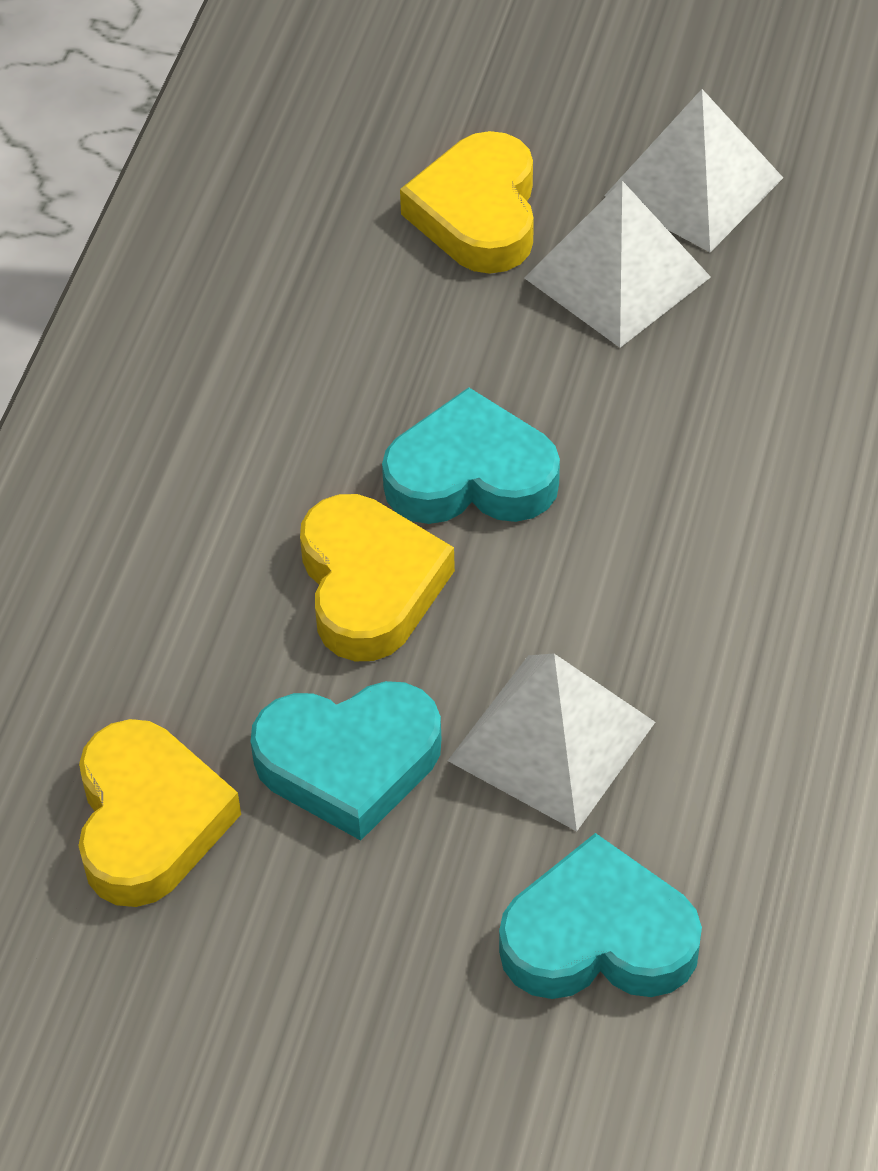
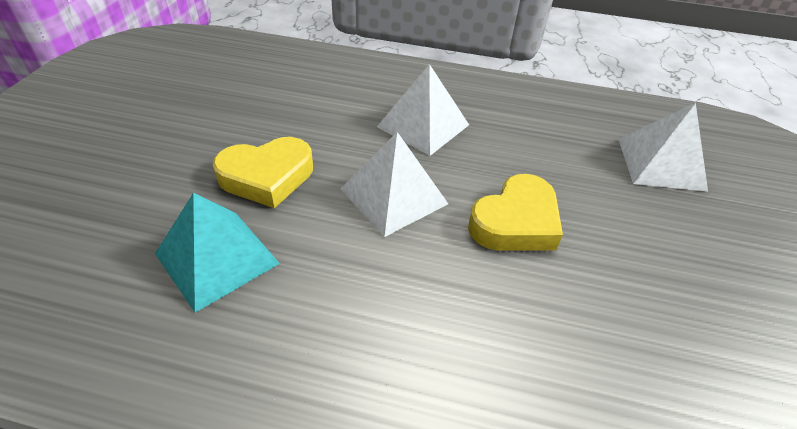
turquoise heart: [250,681,441,841] [382,387,560,524] [499,833,702,999] = 3 -> none = 0
turquoise pyramid: none = 0 -> [155,193,280,313] = 1
yellow heart: [78,719,241,907] [300,494,455,661] [400,131,534,274] = 3 -> [213,137,313,208] [468,174,563,251] = 2

